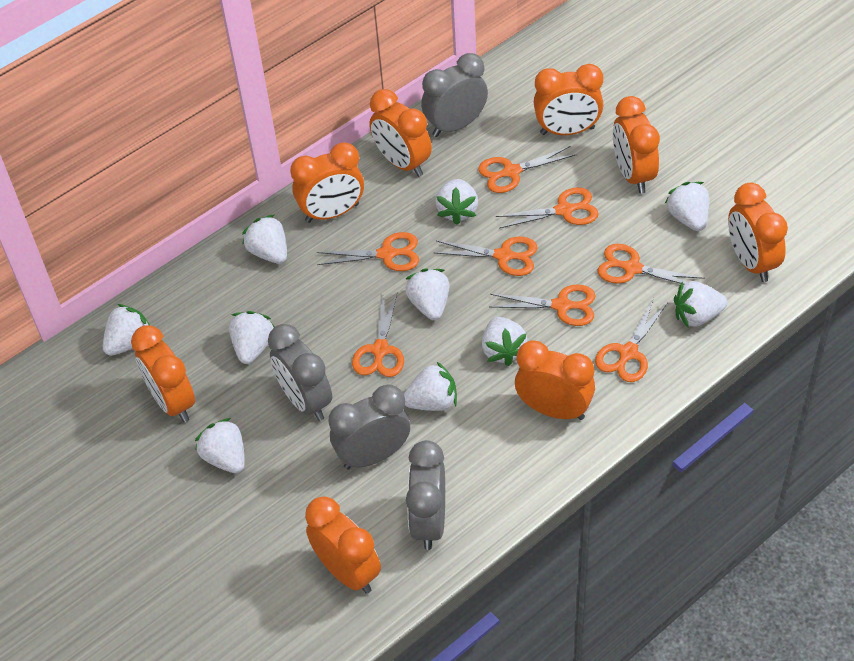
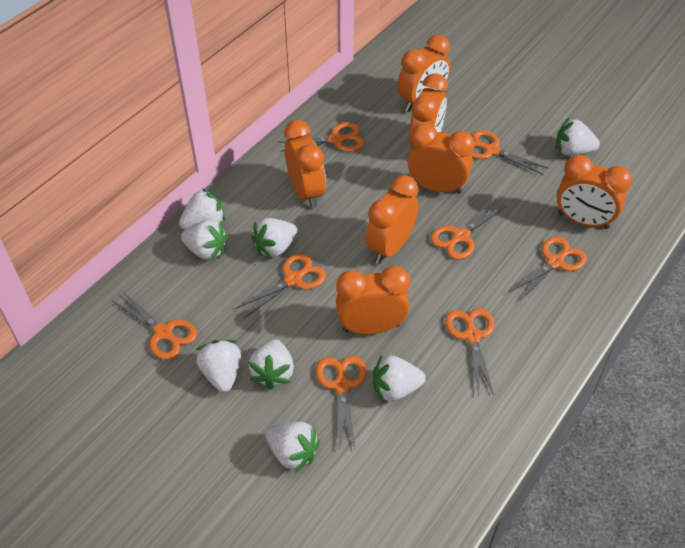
grey clock: [268,324,332,421] [329,384,410,469] [406,440,445,550] [421,53,488,137] = 4 -> none = 0
orange clock: [131,325,195,422] [290,142,364,223] [305,496,381,594] [369,89,432,177] [515,340,595,420] [534,64,603,135] [613,96,660,193] [728,183,788,282] = 8 -> [284,120,326,208] [336,266,410,334] [365,175,419,264] [397,35,450,112] [408,123,475,194] [409,74,448,146] [557,155,633,229] = 7
white strawberry: [103,304,150,356] [195,418,245,473] [229,311,275,364] [242,215,287,264] [404,362,457,411] [405,268,449,320] [435,179,478,225] [482,317,527,366] [664,182,709,231] [674,281,727,328] = 10 -> [179,188,226,230] [181,220,228,261] [196,340,241,392] [249,339,294,390] [251,218,297,259] [266,422,320,473] [373,355,426,402] [556,118,600,156] = 8

